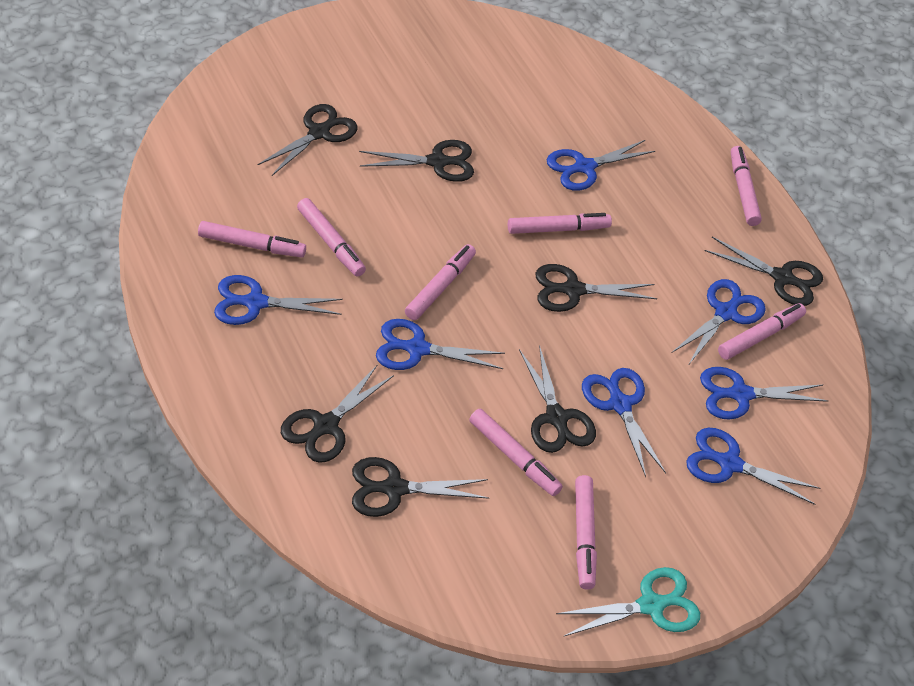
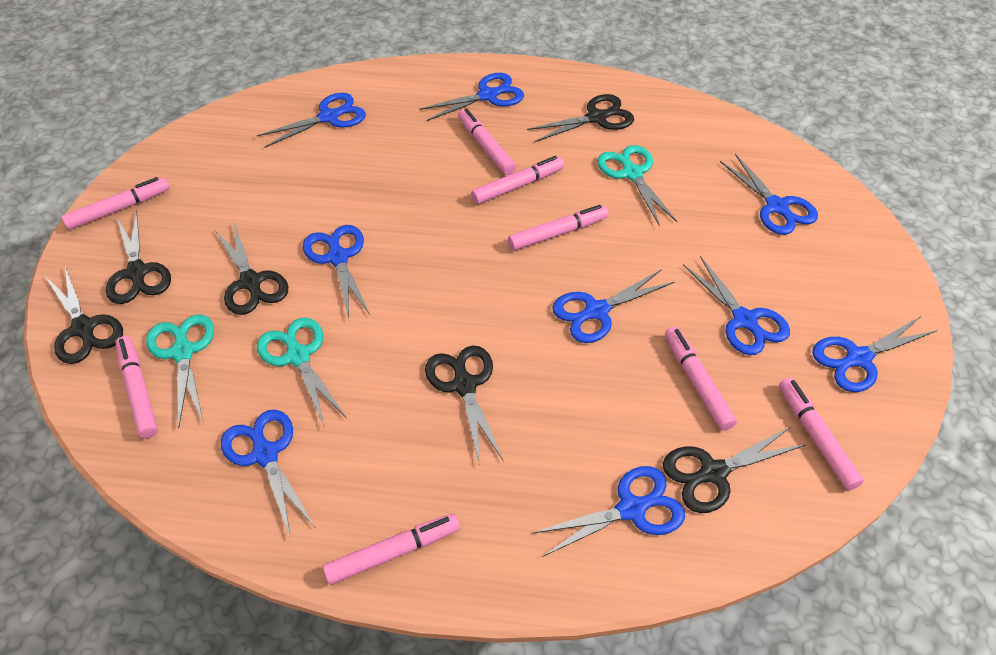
black scissors: [258,104,357,176] [281,365,394,463] [352,457,489,517] [359,140,474,182] [519,345,596,453] [535,264,657,312] [704,237,823,306] = 7 -> [45,267,123,364] [106,210,171,304] [215,223,288,315] [425,346,504,465] [527,94,634,142] [663,427,806,513] = 6
blue scissors: [214,275,343,325] [376,319,505,370] [547,140,655,191] [582,368,666,477] [672,279,766,364] [686,428,820,505] [700,367,828,419] = 7 -> [221,410,315,538] [257,93,366,148] [303,225,370,318] [419,73,524,121] [531,466,685,557] [552,269,675,343] [683,256,790,355] [720,154,818,235] [812,316,938,392] = 9
turquoise scissors: [556,567,700,637] = 1 -> [146,314,214,428] [257,317,346,428] [597,145,678,226] = 3

